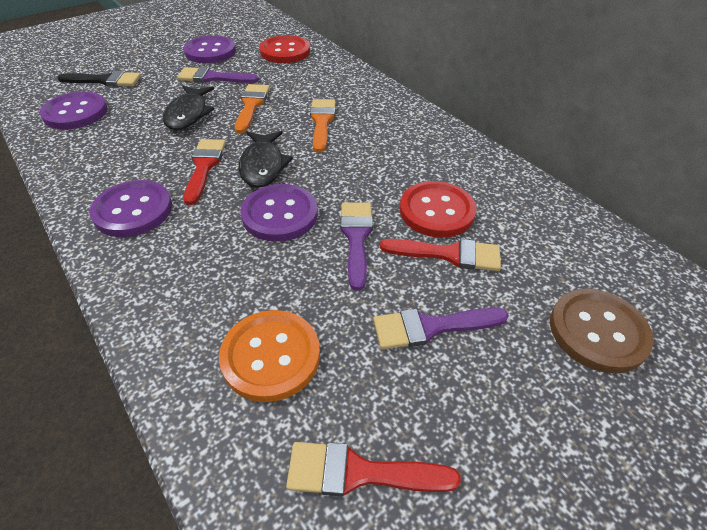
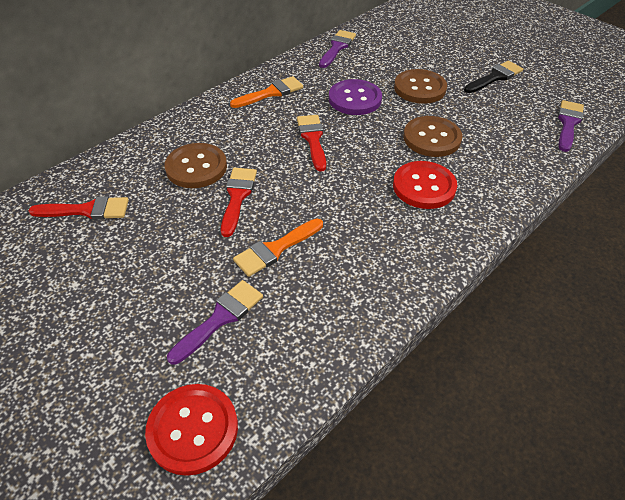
black fish: [163,86,214,130] [239,131,293,188] = 2 -> none = 0
brown button: [550,289,654,374] = 1 -> [164,143,227,188] [394,69,447,104] [403,116,462,157] = 3
orange button: [219,310,320,402] = 1 -> none = 0
purple button: [40,91,108,129] [89,180,172,237] [184,35,236,63] [240,184,318,242] = 4 -> [329,79,382,115] = 1

